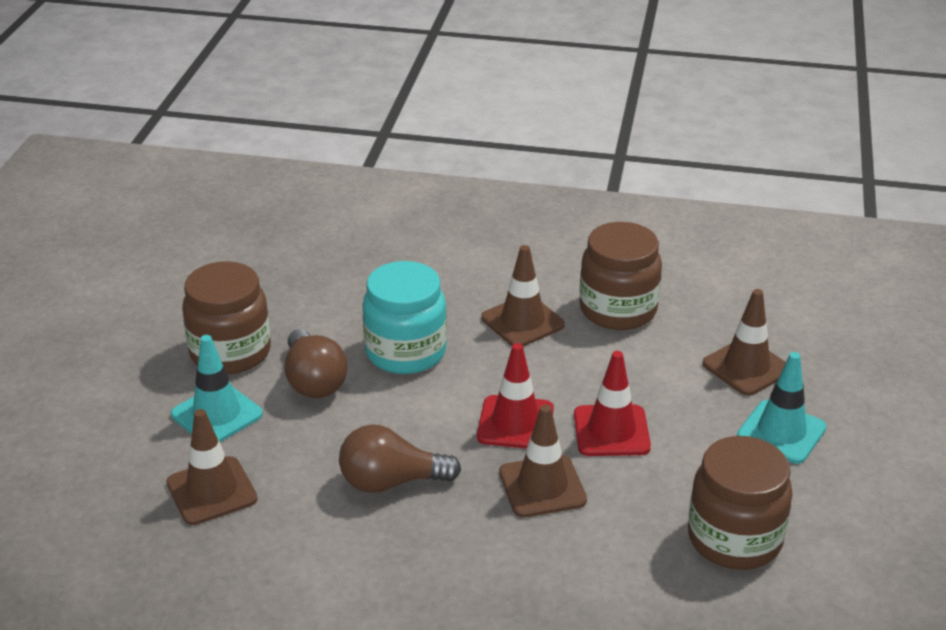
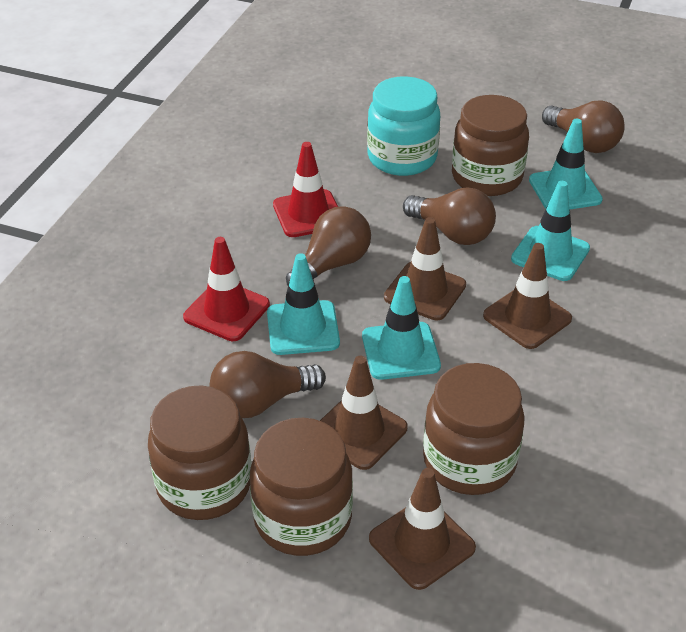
brown jar: [182,261,271,374] [579,222,662,330] [688,436,793,570] = 3 -> [148,385,251,520] [250,418,353,556] [423,363,525,495] [452,95,529,196] = 4
brown light bulb: [285,329,348,398] [339,424,461,493] = 2 -> [210,351,326,418] [286,206,371,286] [403,187,496,245] [542,100,625,153] = 4
turquoise traffic cone: [171,335,263,442] [737,352,827,464] = 2 -> [267,253,340,355] [362,276,441,380] [511,181,590,281] [529,118,603,209] = 4

